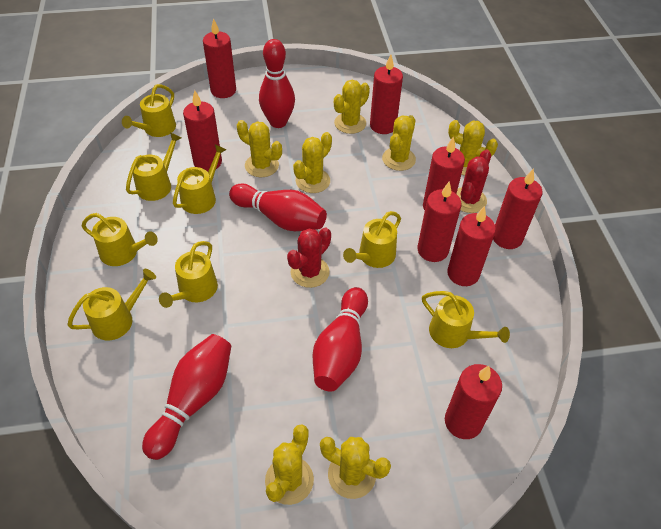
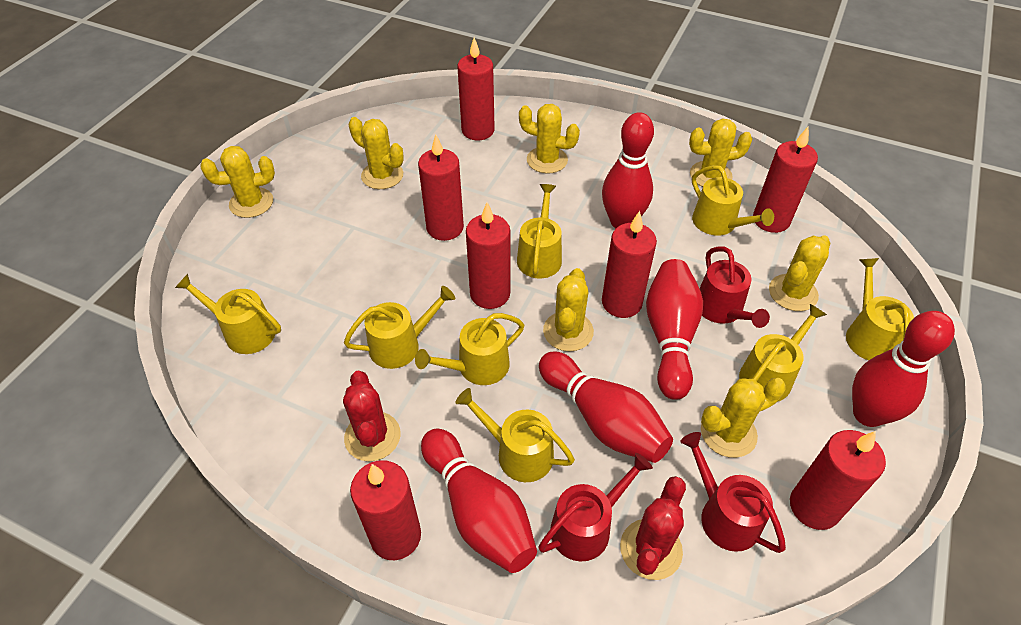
red bowling pin: [142,334,231,460] [229,184,327,231] [259,39,295,128] [313,287,368,391] = 4 -> [421,428,537,573] [539,352,673,463] [602,112,654,228] [646,259,703,400] [852,311,955,427] = 5
red candle: [183,90,222,172] [203,18,236,98] [370,55,403,134] [417,181,461,262] [423,136,465,210] [445,364,502,439] [447,206,496,286] [493,168,543,249] = 8 -> [350,460,421,560] [418,134,464,241] [457,37,495,140] [466,202,510,309] [602,211,657,318] [753,127,818,233] [790,430,886,530] = 7
red watering can: none = 0 -> [538,453,653,561] [680,432,786,553] [699,246,770,328] = 3

